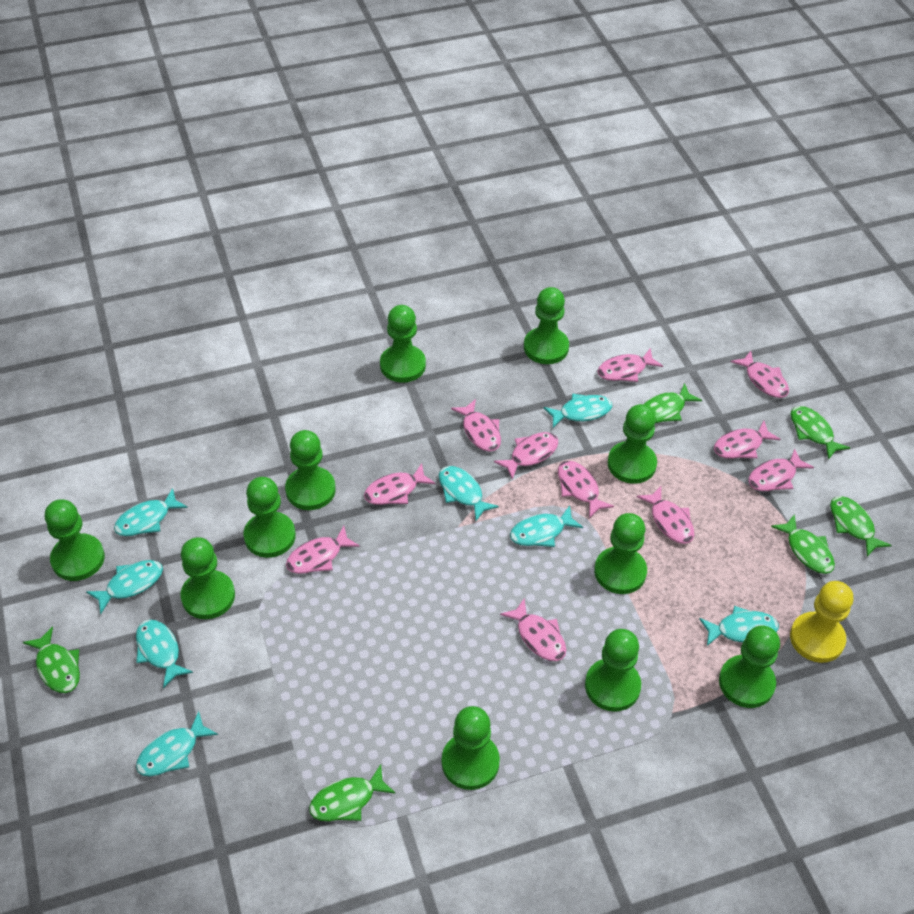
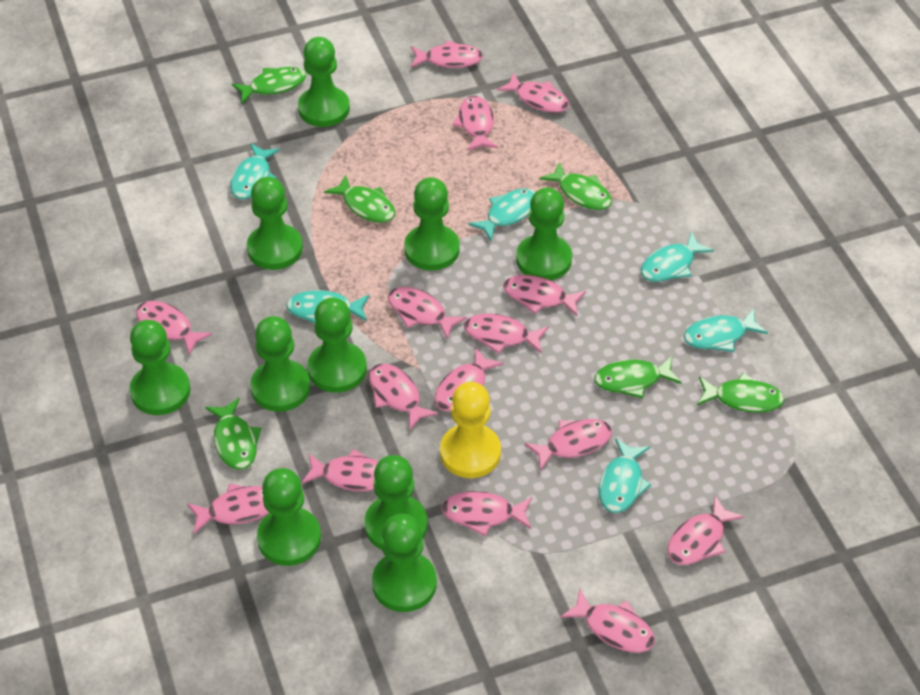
green pawn: [45,500,105,581] [181,537,235,619] [243,477,296,558] [285,430,336,510] [380,305,426,383] [442,706,500,790] [524,287,569,364] [585,629,641,712] [594,513,647,594] [608,404,657,484] [719,625,780,708] = 11 -> [130,320,191,415] [247,177,303,270] [250,316,310,412] [257,468,321,566] [298,37,350,127] [308,297,367,393] [364,455,428,550] [372,514,437,612] [404,177,460,270] [516,187,572,280] = 10
pink fish: [286,526,360,574] [364,463,436,505] [451,399,501,452] [494,432,558,480] [500,598,566,661] [558,461,614,518] [597,348,663,382] [637,486,694,544] [714,421,781,459] [731,351,789,398] [748,448,814,491] = 11 -> [136,301,212,356] [187,483,269,534] [301,449,379,491] [369,364,439,430] [388,287,467,340] [411,40,483,68] [434,348,504,411] [441,491,532,536] [453,96,498,151] [464,314,549,354] [497,73,569,113] [503,275,586,316] [524,419,612,471] [560,588,655,653] [667,496,744,565] = 15
turquoise fish: [86,560,163,614] [114,488,188,536] [136,620,193,688] [136,711,218,777] [439,466,499,521] [510,505,583,547] [543,394,612,428] [699,606,779,646] = 8 -> [230,143,280,199] [286,290,369,323] [468,188,535,241] [599,438,652,513] [641,231,714,282] [684,308,768,352] = 6

